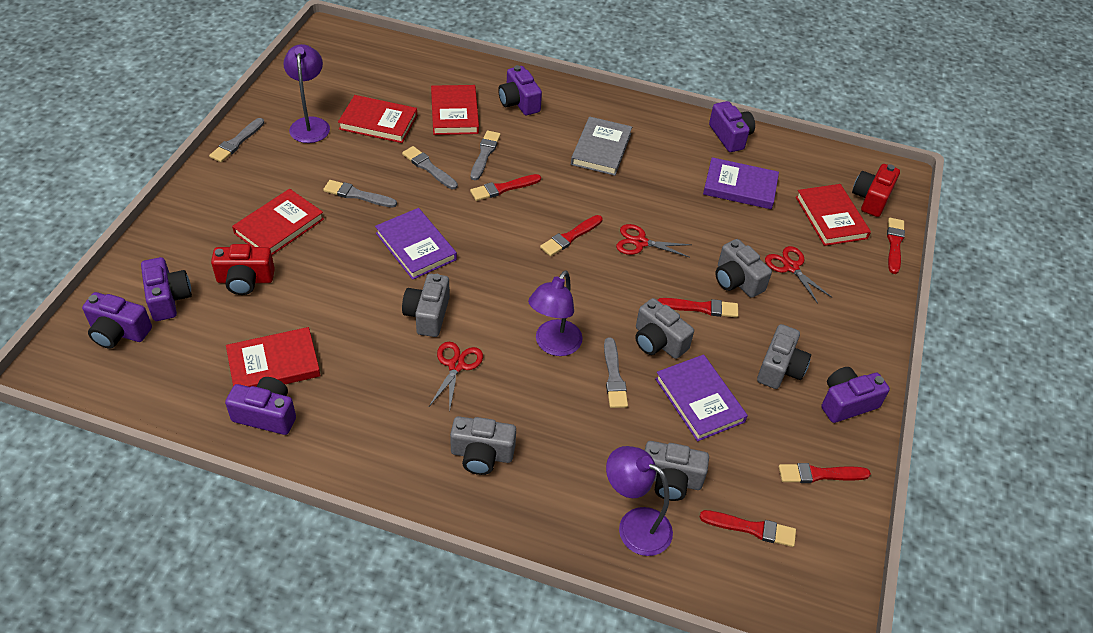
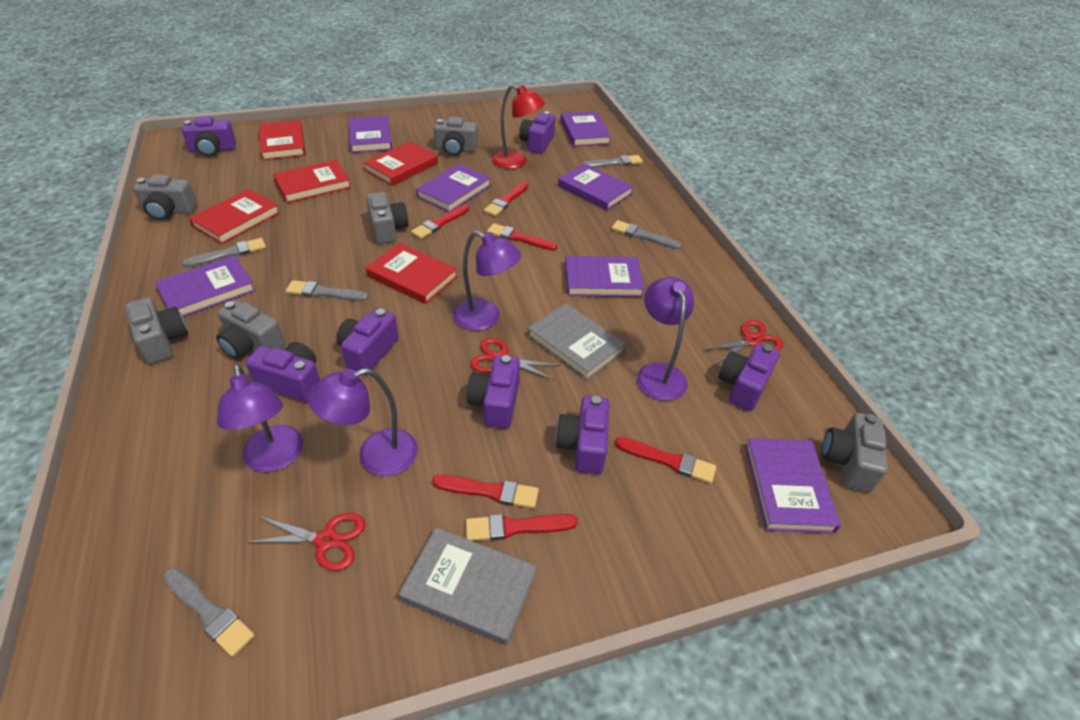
grey book: [571,117,632,176] = 1 -> [399,527,537,645] [527,303,626,380] = 2
purple book: [375,208,457,280] [655,354,748,442] [703,157,779,209] = 3 -> [155,255,256,317] [348,115,393,153] [416,164,491,212] [558,163,634,210] [561,111,611,146] [565,256,644,297] [745,438,841,534] = 7
purple camera: [82,292,152,349] [141,257,192,321] [225,377,296,435] [498,65,542,115] [709,101,755,152] [821,367,890,423] = 6 -> [182,116,236,157] [245,342,320,402] [336,308,399,375] [467,355,520,429] [519,111,555,154] [556,396,610,474] [718,343,780,411] = 7
purple lamp: [283,44,330,143] [528,270,583,356] [606,446,673,556] = 3 -> [217,364,303,472] [308,368,418,476] [453,231,521,331] [637,277,694,401] = 4
red camera: [211,244,275,295] [852,164,900,217] = 2 -> none = 0
red lamp: none = 0 -> [492,84,545,169] = 1

